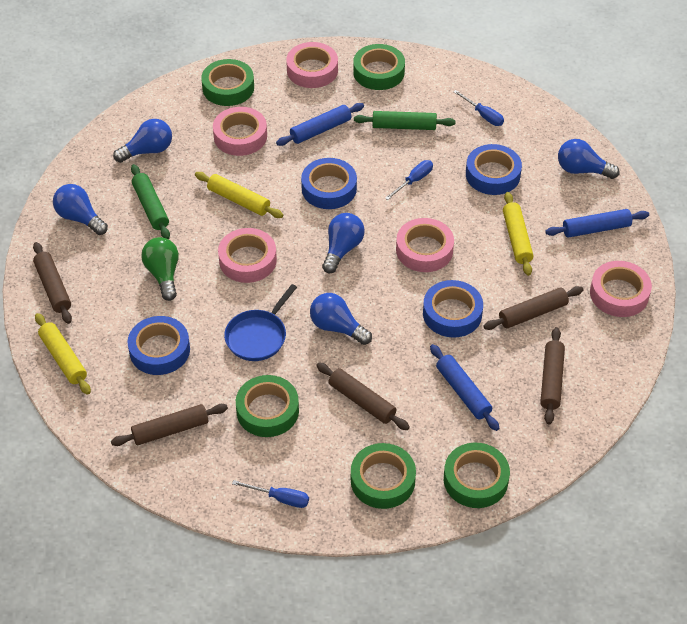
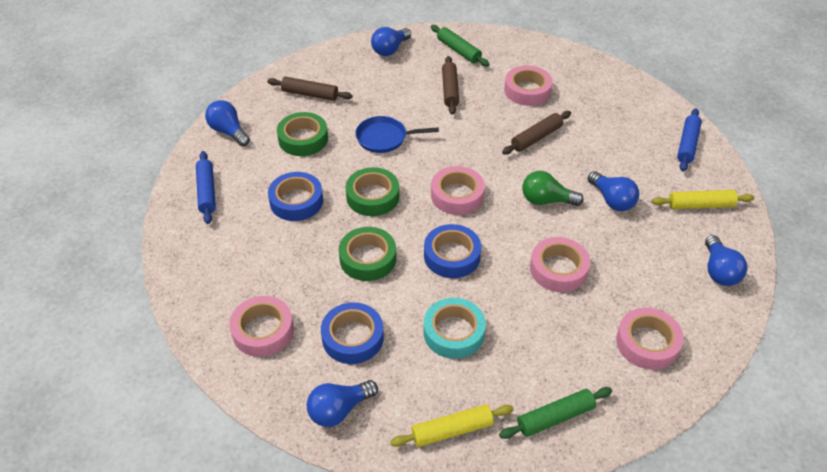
blue rolling pin: [276,103,364,146] [430,344,499,431] [545,209,649,238] = 3 -> [196,151,216,224] [677,108,702,171] = 2
blue screwdriver: [232,480,309,508] [385,160,433,200] [453,90,504,126] = 3 -> none = 0
blue tape: [128,316,190,375] [301,158,357,209] [423,280,483,338] [466,144,522,195] = 4 -> [268,172,323,221] [321,302,384,364] [424,224,481,278] = 3
brown rolling pin: [33,242,72,324] [111,404,228,446] [316,363,410,430] [483,286,584,330] [540,327,565,424] = 5 -> [267,77,353,101] [442,56,459,115] [502,111,571,155] = 3
green tape: [201,59,254,106] [236,375,299,437] [351,443,416,509] [353,44,405,90] [444,443,510,508] = 5 -> [277,112,328,156] [339,227,396,281] [346,167,399,216] = 3
turquoise tape: none = 0 -> [424,298,486,359] = 1
yellow rolling pin: [35,313,91,395] [195,172,283,218] [503,192,534,276] = 3 -> [390,404,514,447] [652,190,754,209] = 2

